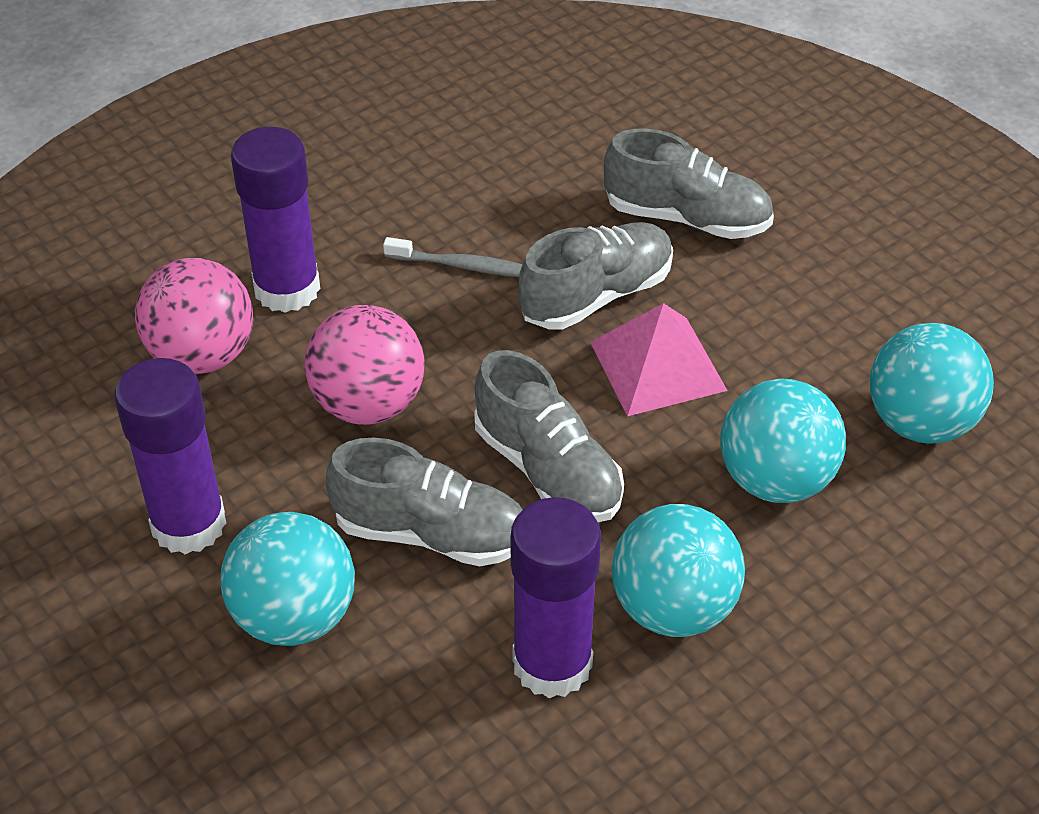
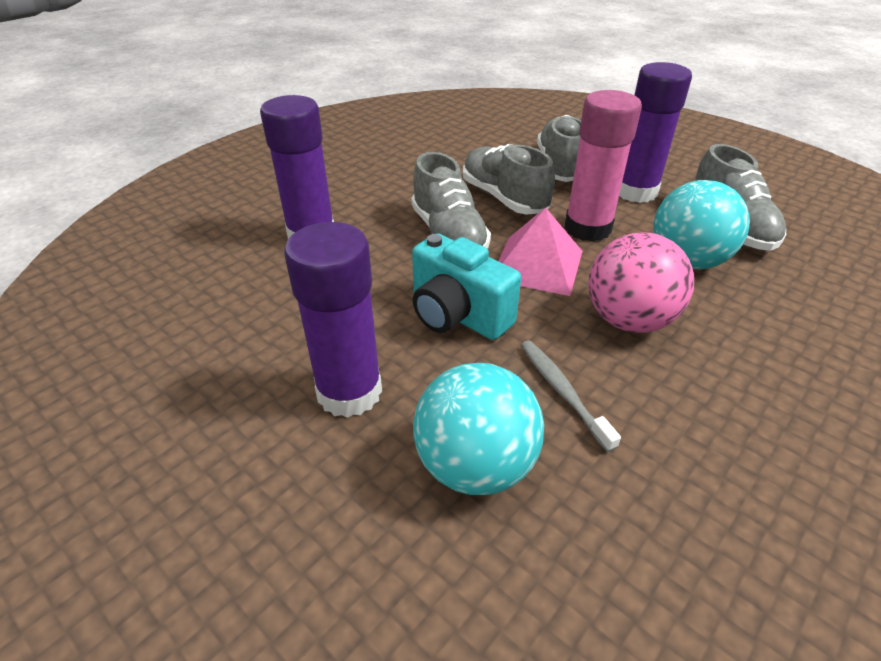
pink ball: [135,258,253,374] [305,305,424,425] = 2 -> [588,232,694,333] = 1
pink glue stick: none = 0 -> [564,90,642,242] = 1
turquoise ball: [220,512,355,646] [612,504,745,637] [720,379,846,503] [870,323,994,444] = 4 -> [413,363,544,495] [653,180,750,269] = 2
turquoise camera: none = 0 -> [412,234,521,340] = 1

